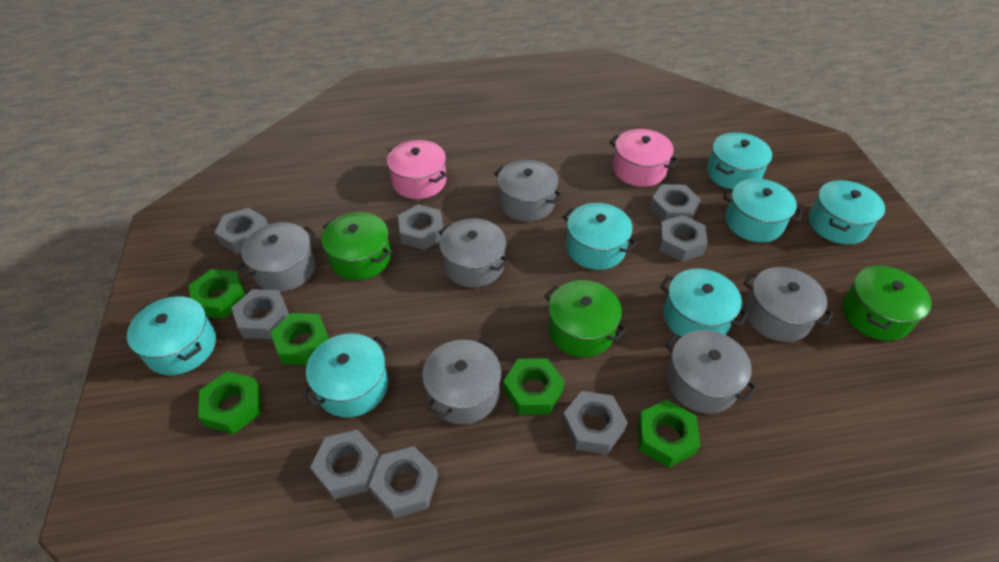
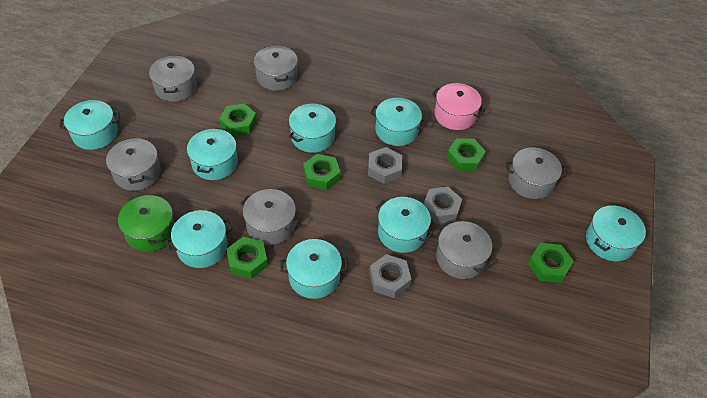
green pot: [321,212,391,280] [544,280,627,357] [842,266,932,341] = 3 -> [118,195,175,252] = 1
grey nut: [214,208,268,254] [231,289,289,339] [310,430,380,499] [369,446,438,518] [398,204,443,250] [562,391,628,454] [650,184,701,221] [658,215,708,262] = 8 -> [368,147,402,184] [369,254,411,298] [424,187,462,224] = 3
pink pot: [387,140,447,199] [609,129,679,187] = 2 -> [432,83,485,130] = 1
turquoise pot: [127,296,216,375] [302,333,389,418] [563,203,637,270] [660,269,748,337] [707,132,772,189] [723,178,802,243] [809,180,885,245] = 7 -> [59,100,119,150] [165,210,232,268] [187,128,238,180] [280,239,348,299] [289,104,336,153] [370,98,427,146] [376,197,434,253] [586,205,646,261] = 8

